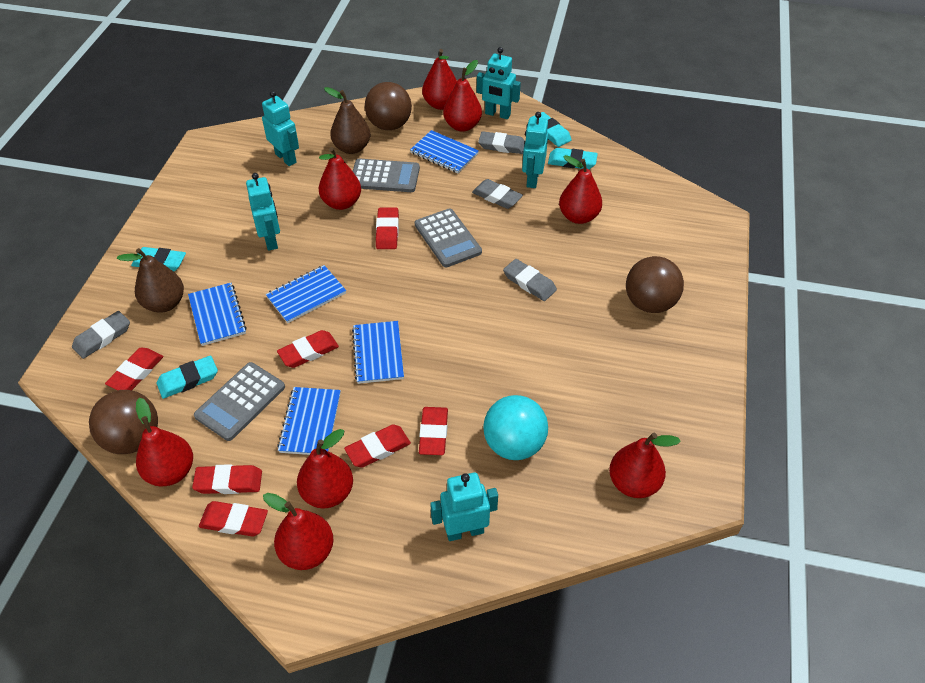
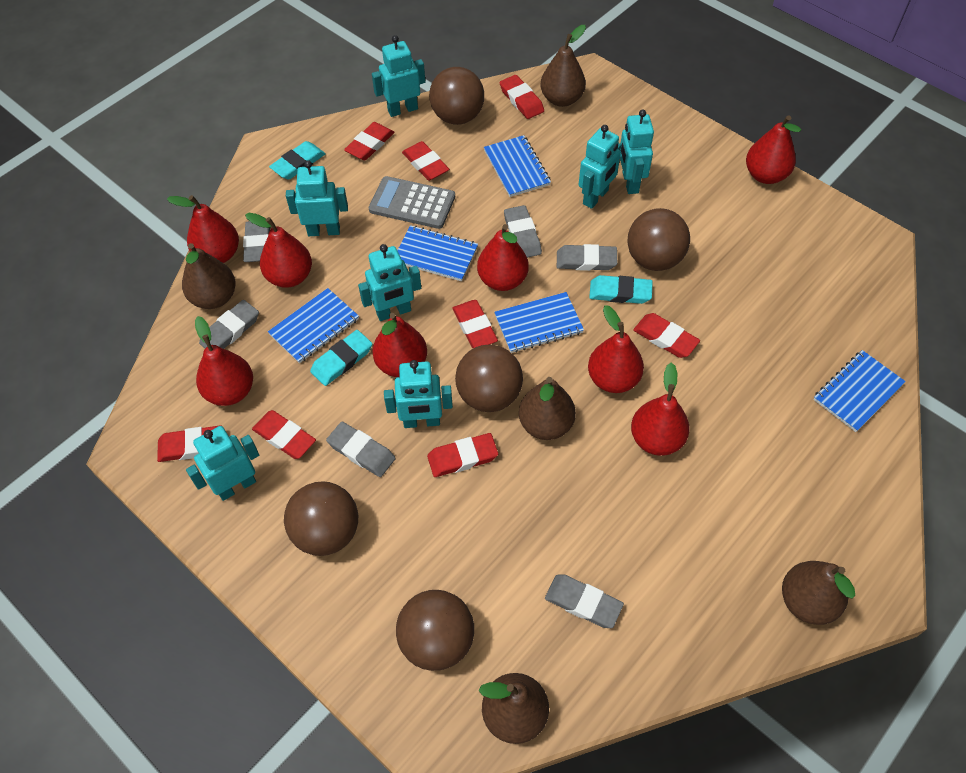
brown ball: [89,390,158,454] [365,82,412,130] [626,256,684,313] = 3 -> [284,481,358,556] [396,590,474,671] [429,67,484,125] [455,345,523,412] [627,208,690,271] = 5
brown pear: [117,248,184,313] [324,87,370,154] = 2 -> [182,243,236,309] [479,673,549,744] [519,377,576,440] [541,25,586,107] [782,561,855,625] = 5
grey calculator: [194,362,285,441] [353,159,420,192] [415,208,482,268] = 3 -> [369,176,455,229] = 1
grey eraser: [72,311,130,359] [472,179,523,209] [478,131,525,154] [503,259,557,301] = 4 -> [199,300,259,349] [243,221,270,262] [326,422,396,477] [504,205,542,258] [545,575,624,628] [557,244,617,271] = 6
red eraser: [105,348,164,390] [192,464,262,494] [199,501,268,537] [277,330,339,368] [344,424,411,468] [376,207,399,249] [419,407,448,455] = 7 -> [157,425,221,462] [252,410,316,459] [344,122,395,160] [402,141,449,181] [427,433,498,477] [452,300,498,348] [500,75,544,119] [633,313,700,358] = 8
turquoise ball: [483,395,548,460] = 1 -> none = 0
turquoise eraser: [131,247,186,272] [156,355,218,399] [532,112,571,147] [548,148,598,169] = 4 -> [269,141,326,179] [310,330,372,386] [589,275,653,304] = 3
turquoise robot: [246,173,280,251] [262,91,299,166] [430,472,498,541] [477,47,521,119] [522,112,548,188] = 5 -> [186,426,259,501] [286,160,348,236] [358,244,421,321] [372,35,425,117] [384,360,453,428] [579,125,621,209] [620,109,654,194] = 7

